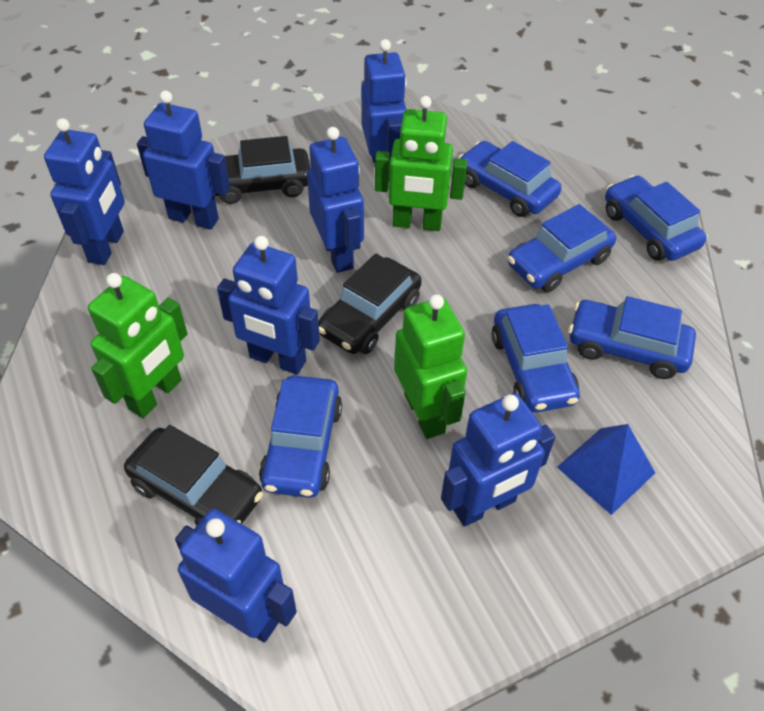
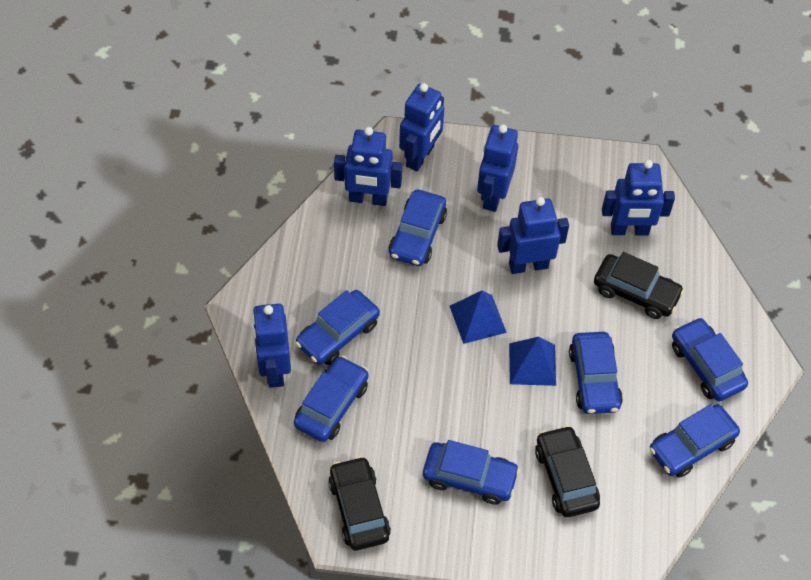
blue car: [259,375,342,498] [458,141,561,217] [491,304,580,413] [508,204,616,292] [569,296,696,379] [605,175,706,261] = 6 -> [294,356,368,442] [295,290,380,365] [388,190,447,266] [423,440,520,505] [569,332,623,414] [649,404,740,478] [672,317,748,401] = 7
blue pyramid: [557,424,655,515] = 1 -> [450,290,507,344] [509,337,556,386] = 2
blue robot: [44,118,125,265] [137,91,230,230] [175,509,297,642] [217,236,320,375] [307,127,364,273] [361,39,407,172] [441,393,555,527] = 7 -> [252,304,291,388] [334,127,402,206] [399,83,444,171] [477,124,518,212] [497,197,569,274] [602,160,675,235] = 6
green robot: [88,273,188,418] [375,96,467,231] [394,294,467,439] = 3 -> none = 0

